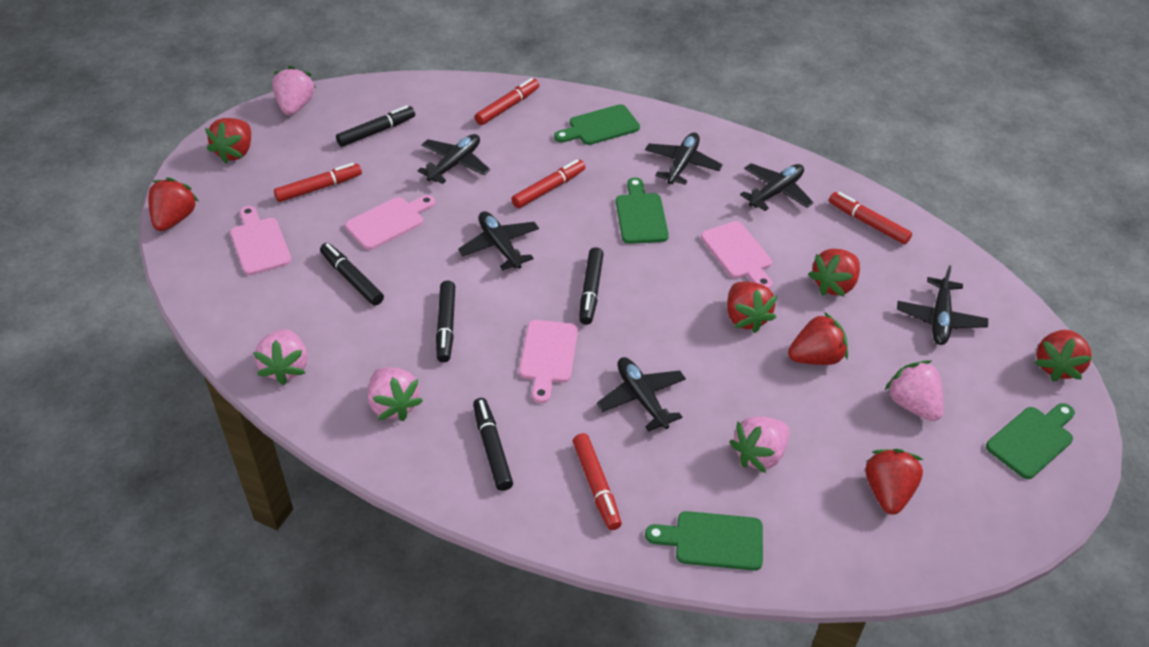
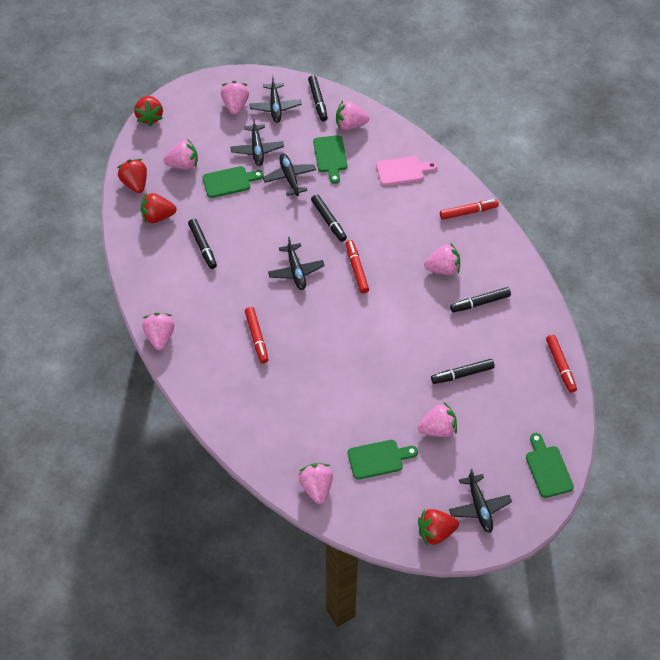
black plane: [418,134,490,184] [458,211,539,271] [597,357,686,432] [645,132,723,185] [740,163,814,211] [897,265,988,345] = 6 -> [231,116,284,166] [249,75,301,123] [263,154,316,196] [268,237,325,290] [449,469,512,533] = 5
pink cutting board: [230,206,292,275] [345,195,435,250] [519,320,578,403] [701,221,772,289] = 4 -> [376,156,437,185] = 1
pink strawberry: [253,329,307,385] [272,66,316,115] [368,367,423,421] [729,416,789,473] [884,360,944,421] = 5 -> [142,313,175,350] [164,138,198,170] [221,81,249,115] [299,463,333,504] [336,100,369,130] [418,402,457,437] [424,242,460,275] = 7
red marker: [274,163,362,202] [475,78,539,125] [511,159,585,208] [573,433,622,530] [829,192,912,244] = 5 -> [245,307,268,363] [346,240,369,293] [440,199,499,220] [546,335,577,393] = 4
red strawberry: [148,177,198,231] [205,118,251,163] [727,282,777,333] [788,312,848,365] [808,249,860,297] [866,449,924,515] [1034,330,1092,381] = 7 -> [117,159,147,193] [134,96,163,126] [141,192,177,223] [418,509,459,546] = 4

